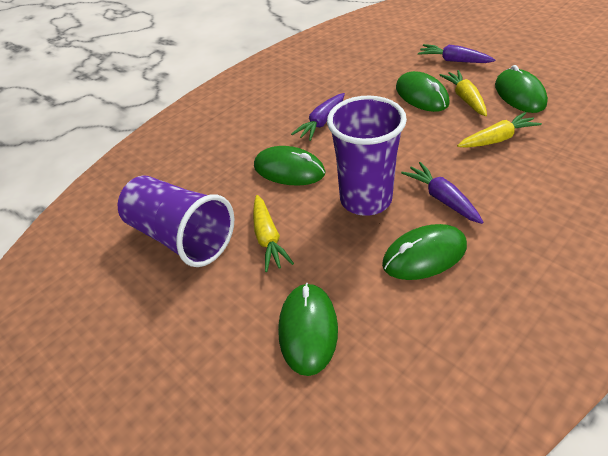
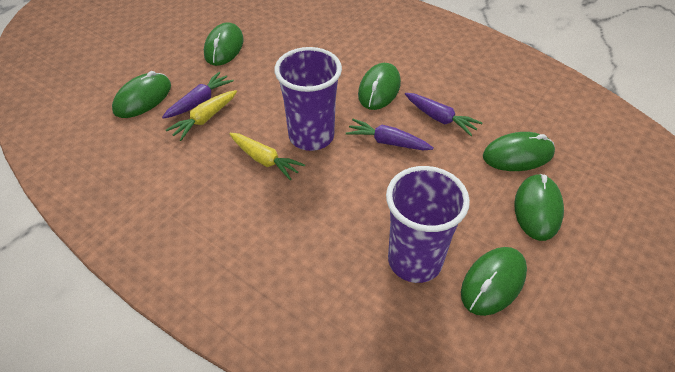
green mouse: [254,146,326,186] [278,283,338,376] [382,224,467,280] [396,71,450,112] [495,65,548,113] = 5 -> [112,71,171,118] [204,23,244,66] [358,63,401,110] [461,247,527,316] [483,132,555,171] [514,174,564,241] = 6
yellow carrot: [253,195,294,272] [440,70,487,116] [457,112,542,148] = 3 -> [166,90,237,141] [229,133,305,180] = 2

